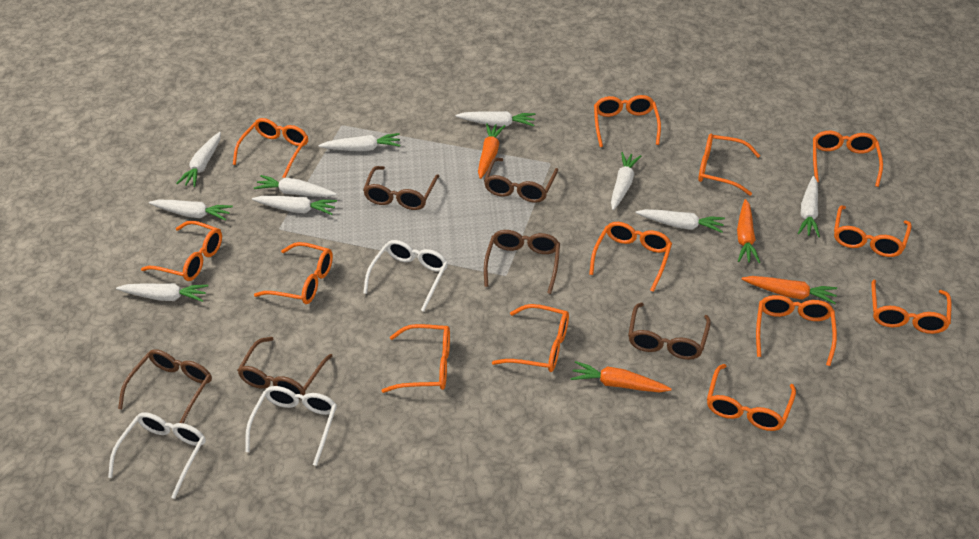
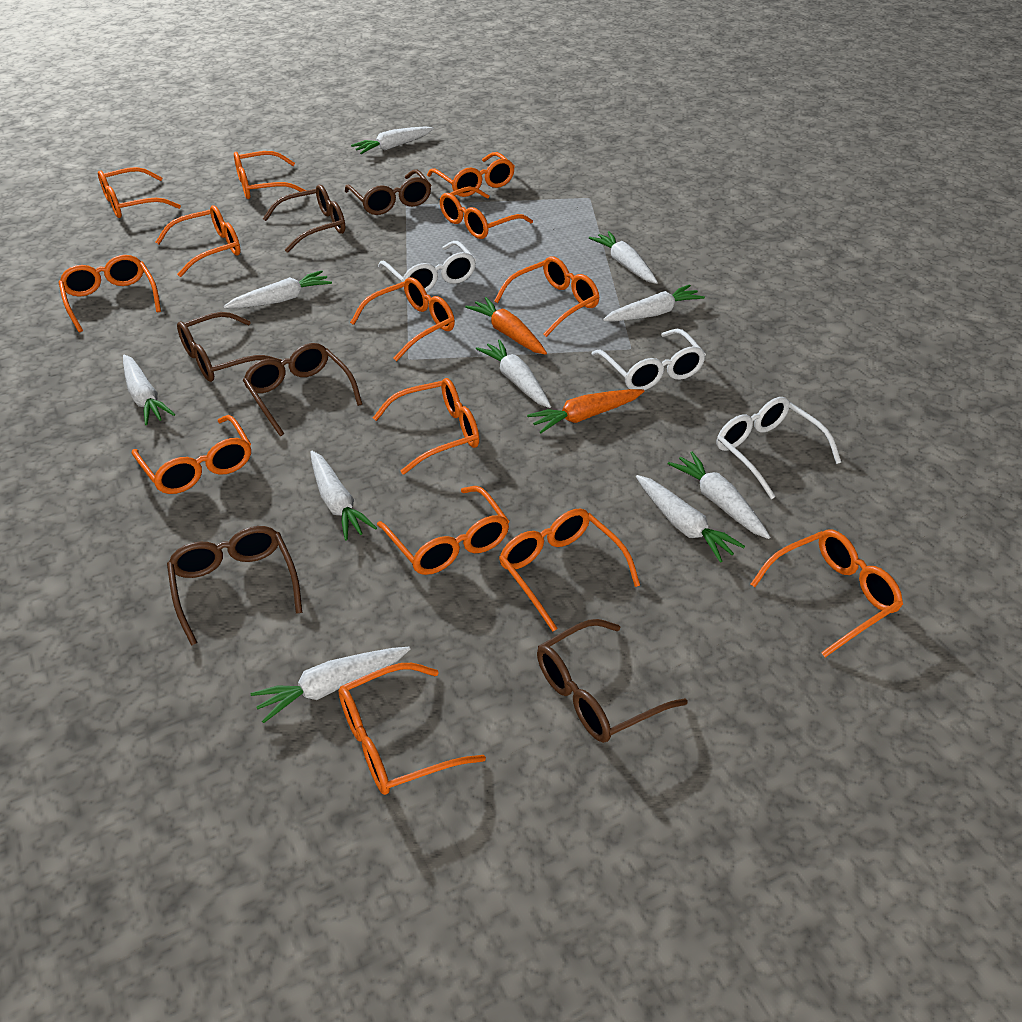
orange carrot: [478,123,505,179] [570,361,672,392] [737,199,760,263] [742,276,837,304] = 4 -> [465,297,547,355] [527,389,644,433] = 2
orange glasses: [141,221,222,281] [233,118,308,178] [254,242,333,304] [382,324,450,393] [492,304,569,372] [589,222,672,292] [594,95,661,147] [698,134,760,196] [707,364,796,431] [756,295,837,366] [813,131,883,187] [834,205,912,257] [871,280,952,334] = 13 -> [58,255,161,332] [98,167,181,218] [132,415,251,494] [156,205,241,277] [234,151,307,199] [339,663,486,795] [350,277,455,361] [373,378,479,475] [377,486,510,575] [427,152,515,197] [440,186,533,239] [494,256,599,337] [499,508,640,632] [751,530,903,657] = 14

